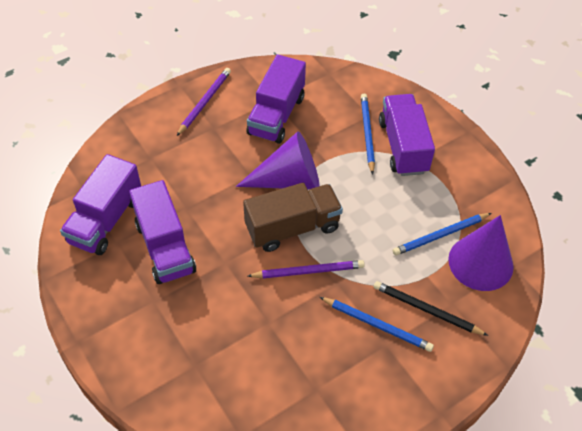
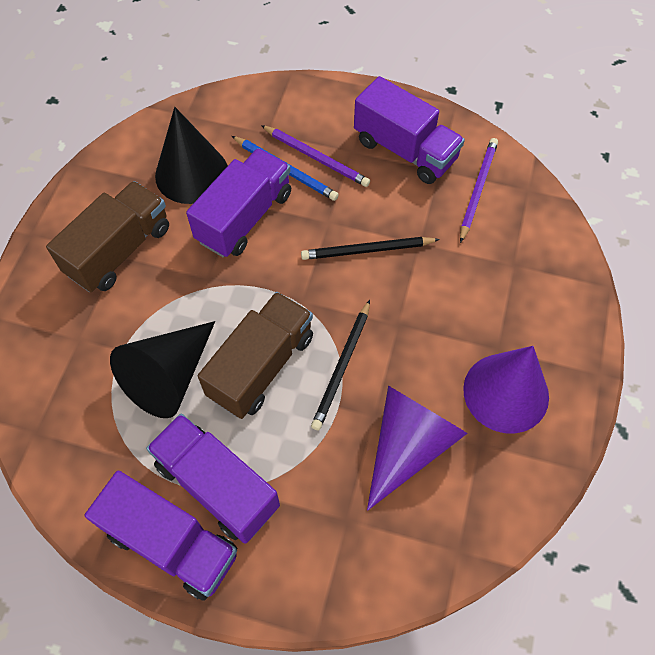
black cone: none = 0 -> [110,321,215,418] [155,107,228,204] = 2
black pencil: [374,281,488,336] = 1 -> [301,237,440,260] [311,300,370,430] = 2
blue pencil: [320,297,434,352] [361,94,375,175] [393,213,491,256] = 3 -> [232,136,339,201] = 1
brown truck: [243,183,343,252] = 1 -> [46,181,169,292] [198,292,313,419] = 2

